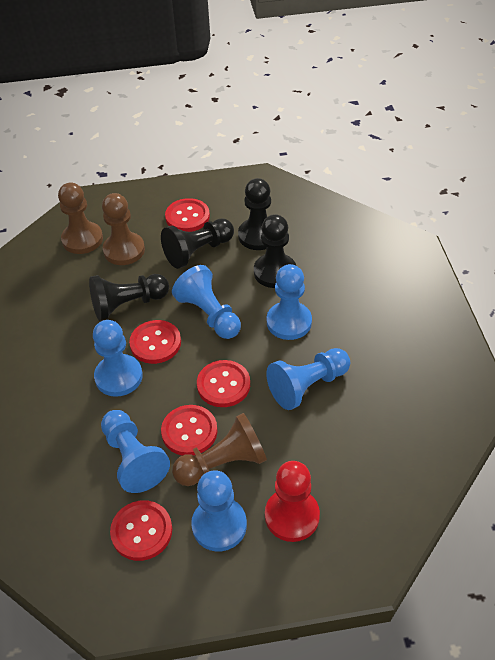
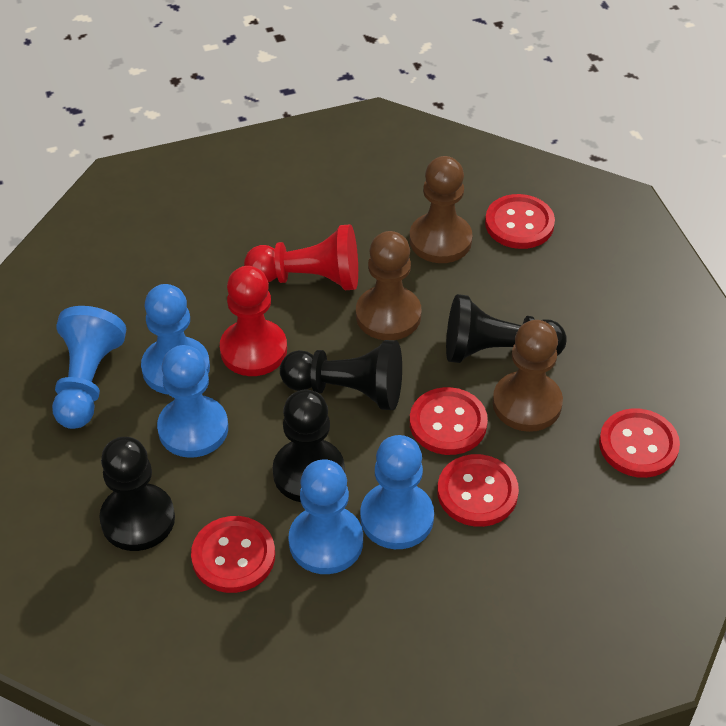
blue pawn: [93,320,143,397] [101,410,170,493] [172,265,241,339] [191,470,247,551] [266,348,350,410] [267,264,312,340] = 6 -> [52,306,126,429] [141,284,210,394] [157,345,228,458] [288,459,363,574] [360,435,434,549] = 5
red pawn: [265,461,320,542] = 1 -> [220,266,287,376] [244,224,358,290] = 2

